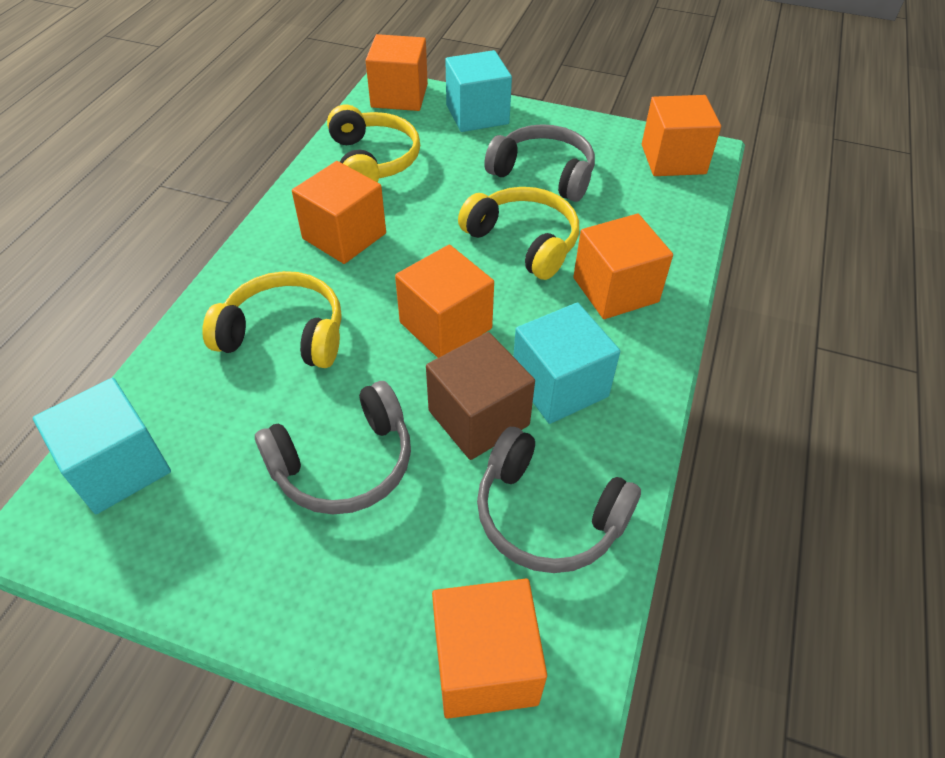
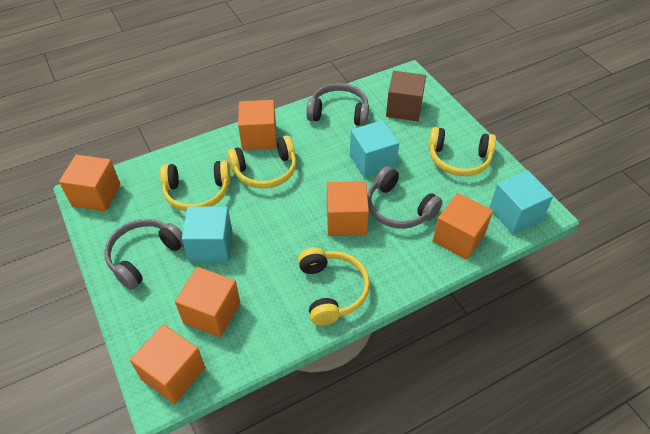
yellow headphones: [202,271,342,368] [327,105,420,182] [458,187,579,280] = 3 -> [160,160,231,211] [227,135,296,189] [298,247,370,325] [428,127,496,176] = 4

